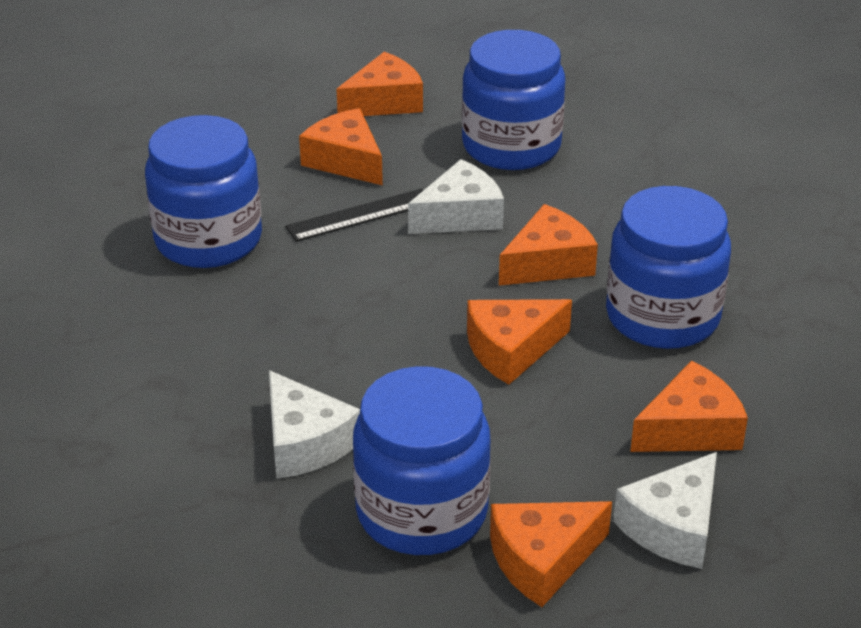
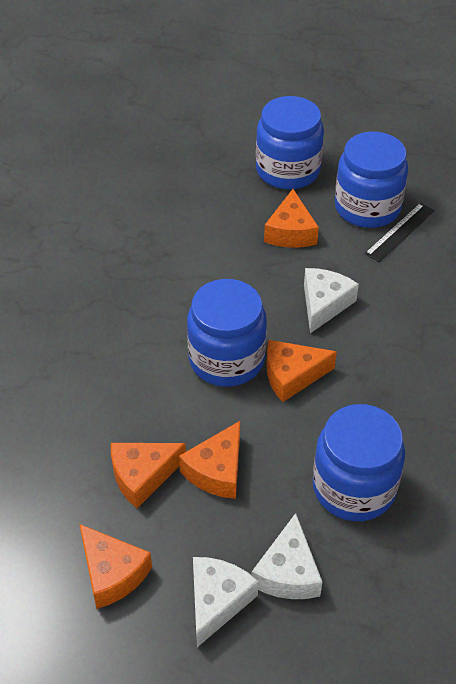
orange cheese: [299,108,383,185] [337,52,423,116] [467,299,572,385] [490,501,612,607] [499,204,598,286] [630,360,748,452] = 6 -> [79,524,152,609] [111,443,186,508] [179,421,240,499] [264,189,319,248] [266,340,337,402] = 5

